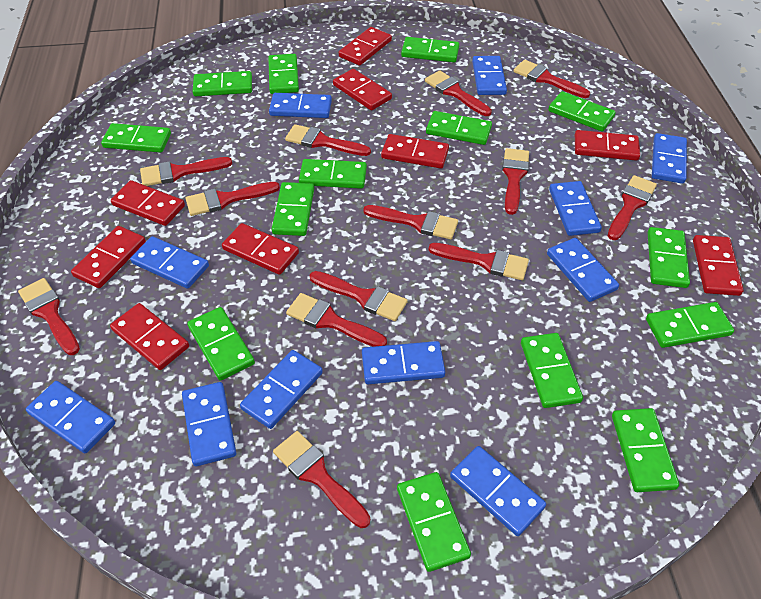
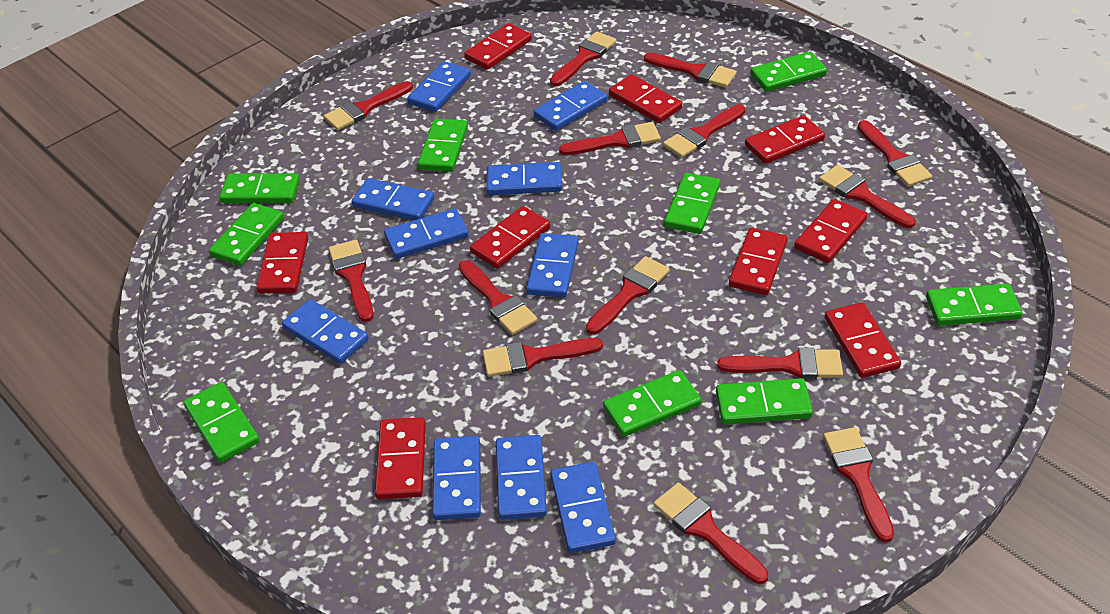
blue domino: [26,381,115,453] [130,236,209,289] [182,382,236,466] [240,350,323,429] [269,93,332,118] [362,341,445,384] [450,446,546,536] [472,56,507,95] [547,238,619,302] [549,181,602,236] [652,133,687,184] = 11 -> [282,299,369,364] [352,178,435,221] [384,208,469,259] [407,61,471,112] [432,436,481,520] [486,162,562,195] [496,435,547,520] [526,233,579,298] [534,81,607,131] [550,462,616,553] = 10
green domino: [101,123,171,153] [187,307,255,381] [192,71,252,96] [268,54,299,94] [272,182,314,236] [299,159,367,189] [397,472,471,572] [401,37,459,62] [426,111,492,145] [521,333,583,408] [548,91,616,132] [612,408,679,492] [646,302,734,348] [648,227,690,288] = 14 -> [184,382,260,463] [209,203,284,266] [219,173,300,203] [418,118,468,172] [603,370,701,437] [664,173,720,234] [716,378,813,425] [750,51,827,92] [926,284,1023,326] = 9
red brush: [18,278,80,355] [140,157,232,186] [185,182,280,216] [273,431,370,528] [285,124,371,156] [286,293,387,347] [310,271,408,321] [363,205,458,239] [425,70,492,116] [429,243,529,280] [502,148,529,215] [514,60,590,98] [608,175,657,240] = 13 -> [324,81,413,130] [329,240,374,322] [458,260,538,335] [483,338,603,377] [550,31,616,86] [559,122,661,155] [586,256,670,335] [644,53,737,87] [654,483,768,584] [663,104,746,158] [717,348,843,379] [819,165,915,228] [823,427,894,543] [858,120,932,187] = 14

